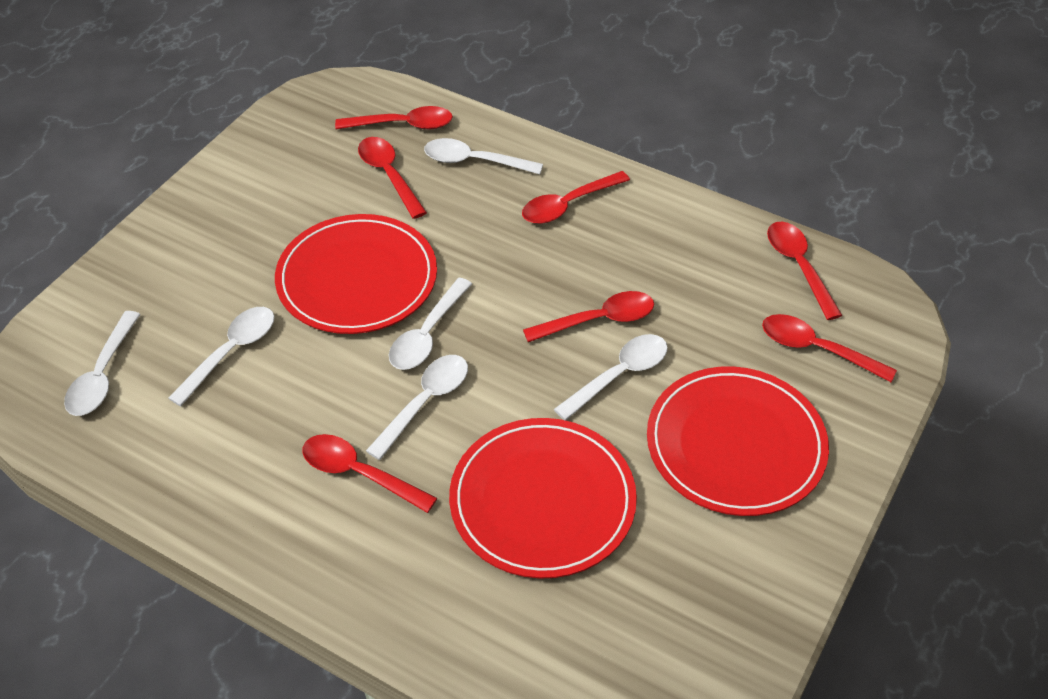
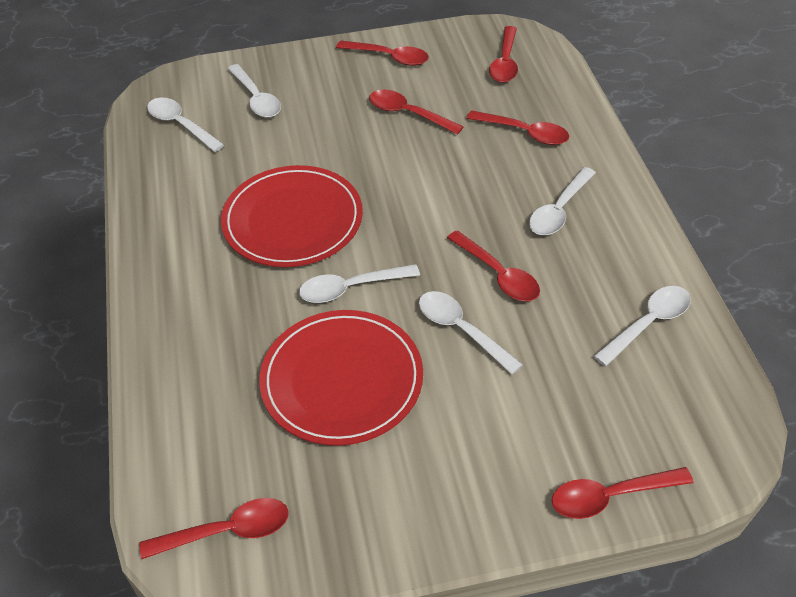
red plate: [275,214,437,334] [449,418,637,579] [647,366,829,516] = 3 -> [221,165,363,267] [259,310,423,446] = 2

